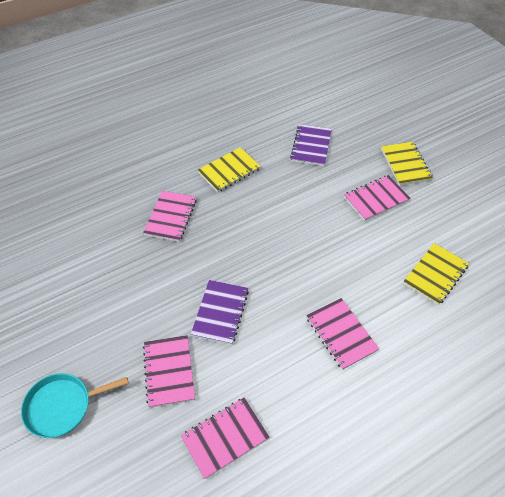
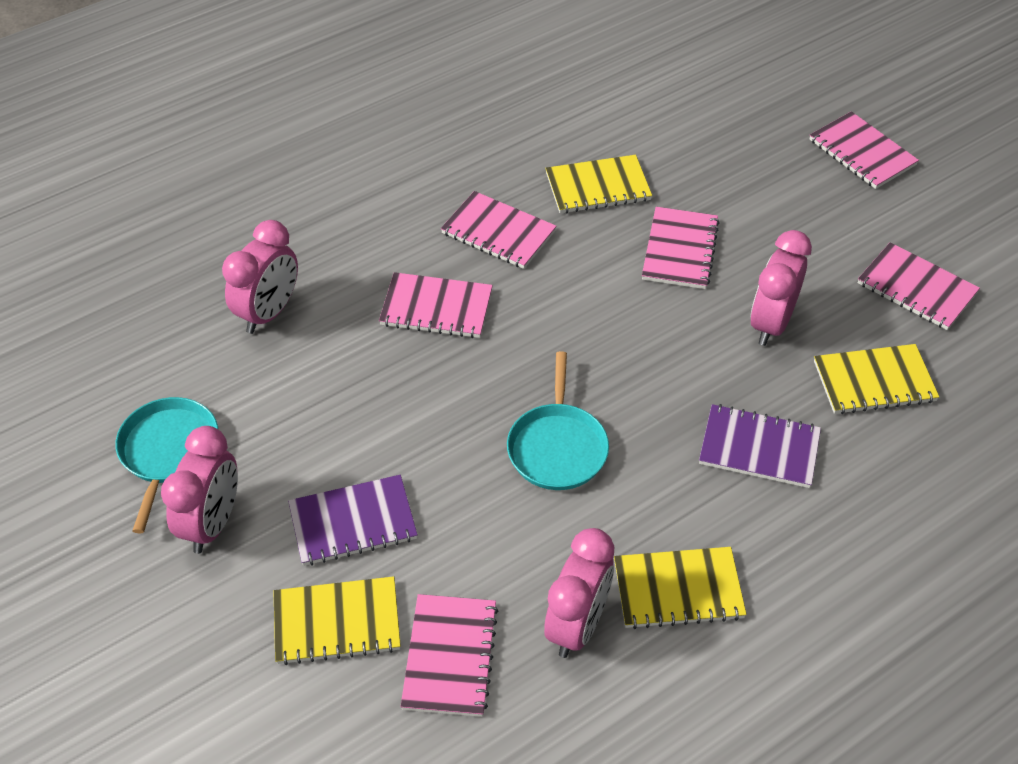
pink clock: none = 0 -> [161,426,238,554] [222,220,298,334] [544,528,615,658] [750,230,812,346] = 4
pink notebook: [143,191,197,242] [143,335,195,408] [181,397,269,479] [306,298,379,370] [344,175,410,221] = 5 -> [379,272,493,338] [400,594,498,717] [441,191,557,269] [642,207,720,289] [810,111,919,189] [858,242,980,330] = 6
turquoise pan: [21,373,129,438] = 1 -> [115,397,218,533] [507,351,609,490] = 2
yellow notebook: [198,147,261,192] [381,142,433,186] [403,243,469,305] = 3 -> [273,576,401,665] [545,155,652,213] [614,547,747,629] [814,344,939,414] = 4

